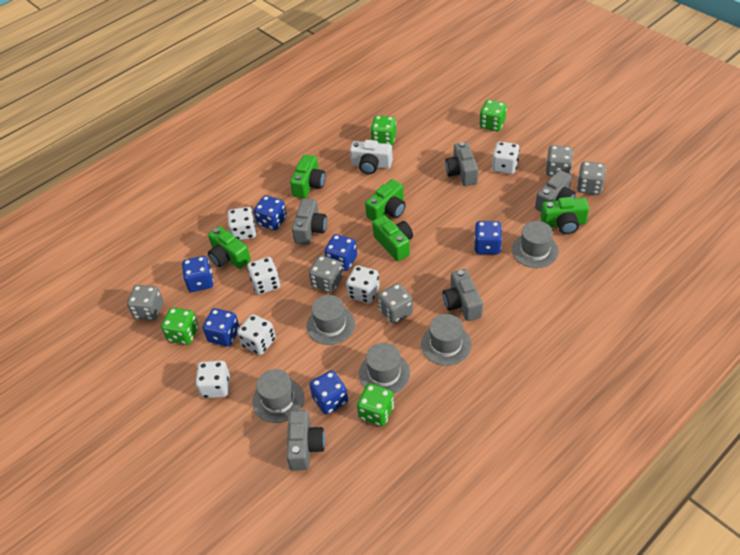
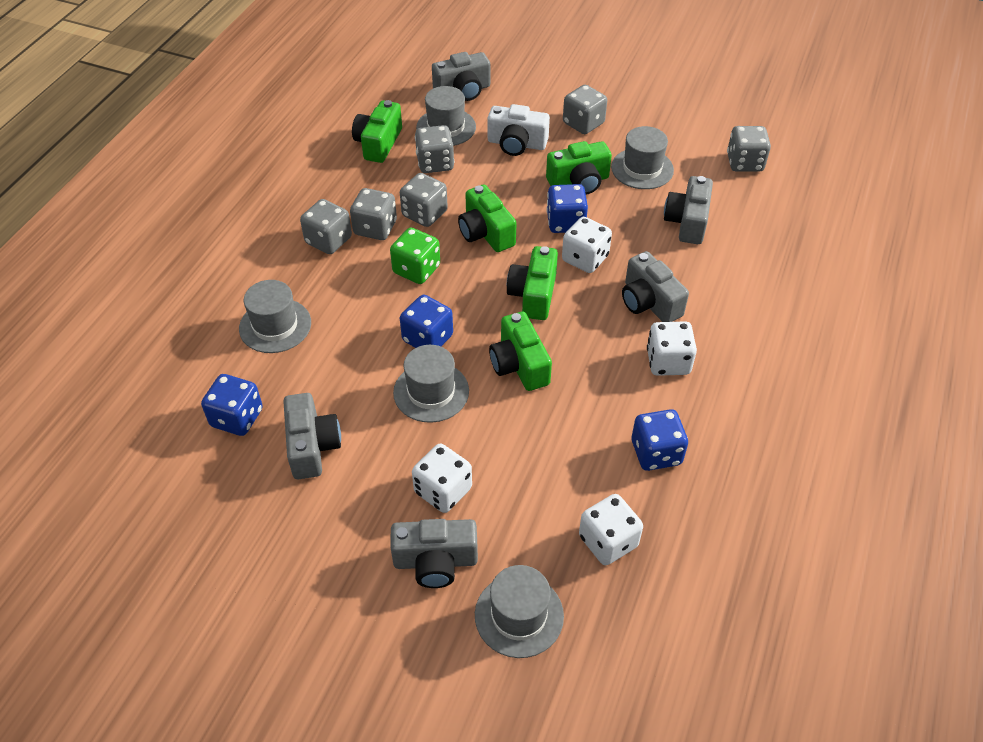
blue dice: [182,256,214,292] [203,308,240,347] [254,195,287,230] [309,370,348,414] [324,234,357,271] [474,221,502,255] = 6 -> [201,374,263,436] [400,295,453,348] [546,184,588,233] [632,409,688,471] = 4
green dice: [161,307,199,345] [357,383,394,426] [370,116,397,145] [479,100,507,131] = 4 -> [390,228,440,284] = 1
grey dice: [127,285,163,320] [309,255,343,293] [378,283,413,324] [546,145,573,176] [577,161,606,195] = 5 -> [300,199,352,254] [350,188,397,240] [400,173,448,227] [415,125,454,173] [563,85,607,134] [727,126,771,172] = 6
white dice: [195,361,230,398] [228,207,256,240] [237,314,276,355] [247,257,280,295] [346,266,380,303] [492,142,520,174] = 6 -> [412,444,472,513] [562,217,612,273] [579,494,643,565] [647,321,697,376] = 4

